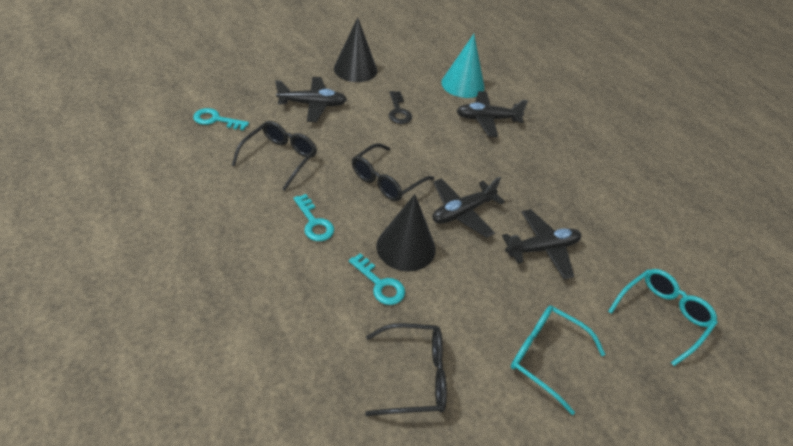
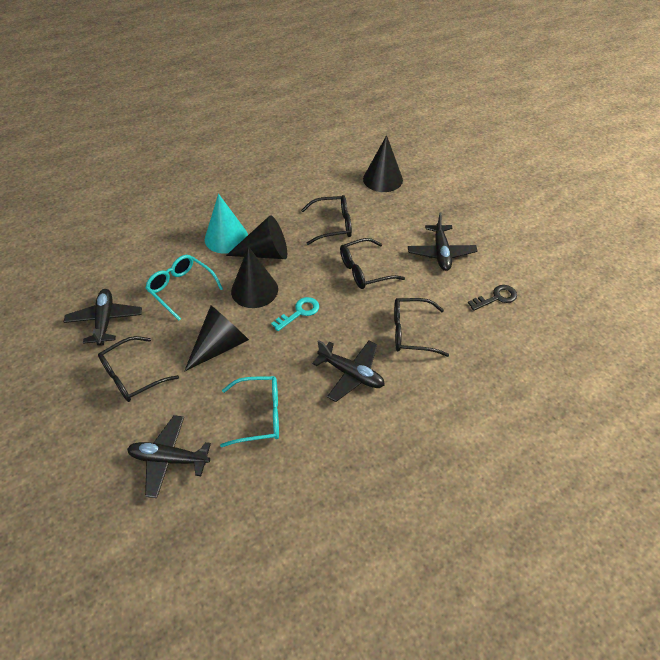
black cone: [334,17,377,82] [376,194,436,272] = 2 -> [184,305,249,372] [226,215,287,259] [231,246,278,308] [363,135,403,192] = 4
black glasses: [232,121,317,191] [352,143,434,201] [365,323,447,416] = 3 -> [98,336,179,402] [301,195,352,245] [340,238,405,289] [394,298,449,357] = 4
turquoise key: [193,108,249,131] [293,194,334,241] [349,253,405,305] = 3 -> [271,297,319,331] = 1

